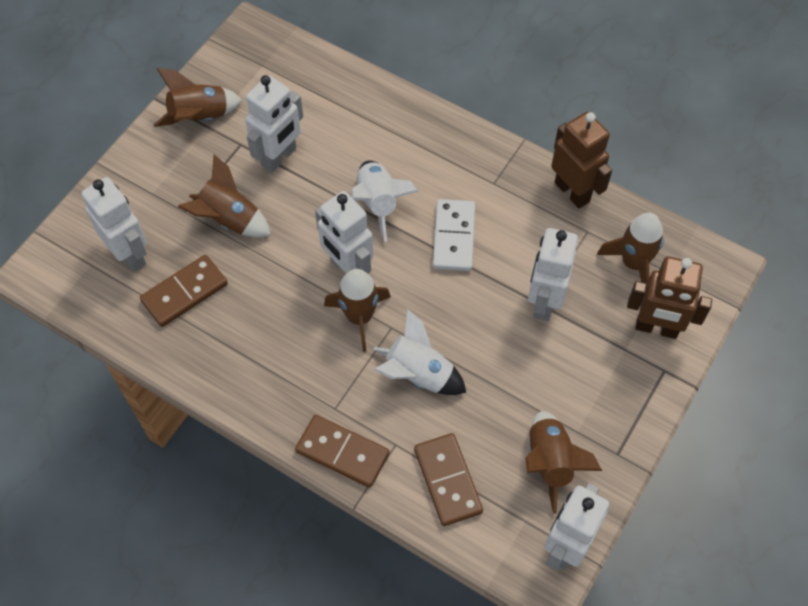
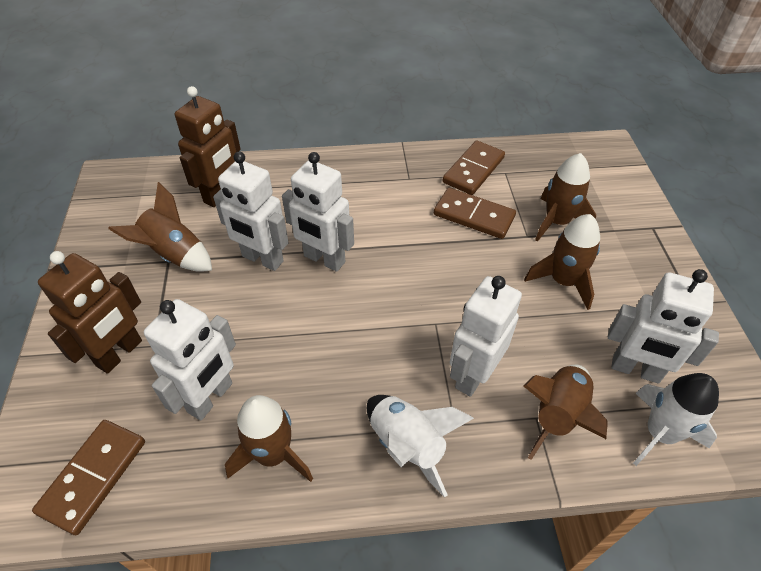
white domino: [433,199,475,271] = 1 -> none = 0

